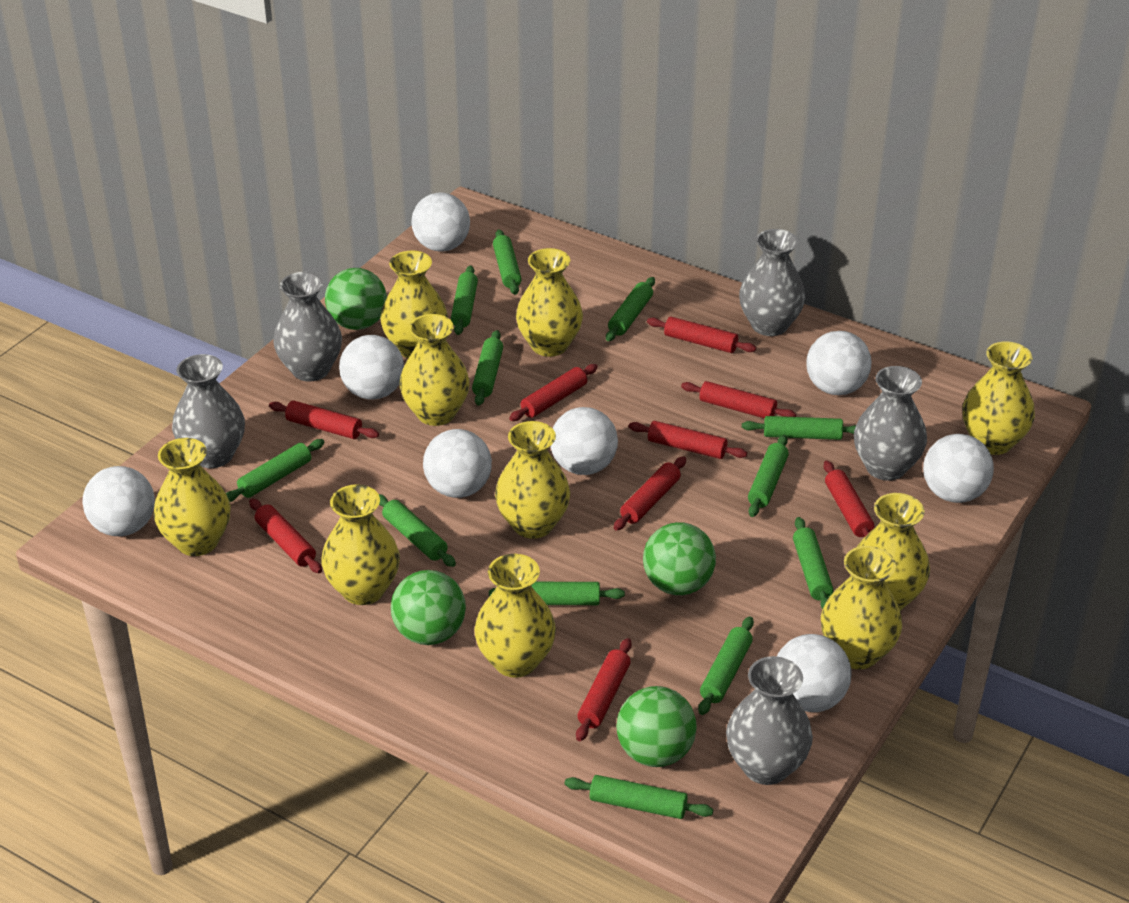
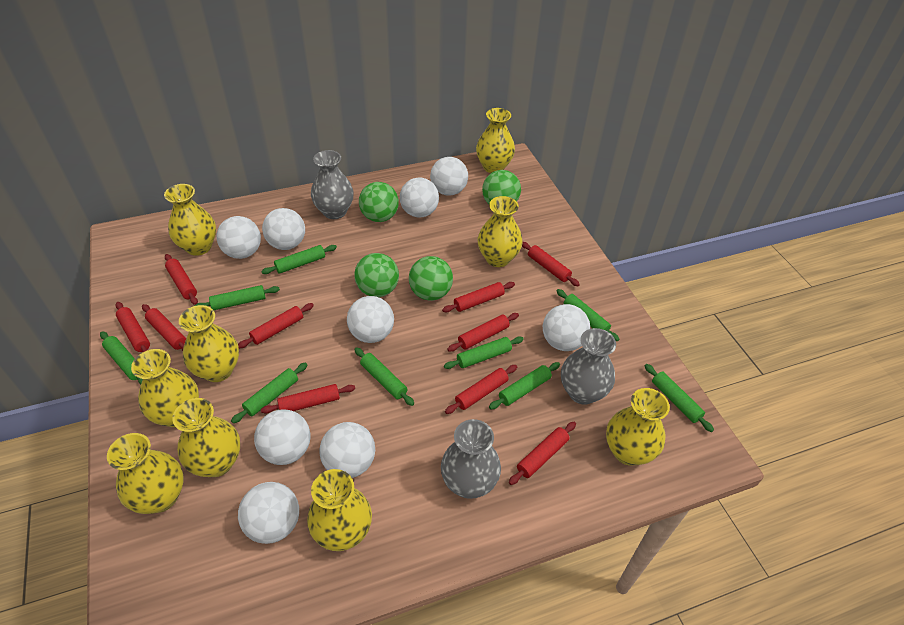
green rolling pin: [226,439,324,502] [379,494,456,567] [451,265,478,335] [472,330,503,406] [489,582,625,605] [493,229,522,295] [564,775,713,819] [606,277,655,341] [698,616,754,715] [742,416,856,440] [748,435,789,517] [793,517,833,609] = 12 -> [100,331,143,384] [195,285,280,310] [231,363,308,423] [261,245,337,274] [354,347,414,406] [444,336,524,369] [489,362,560,409] [557,289,619,341] [645,364,714,432] = 9
grey vase: [172,354,245,468] [273,272,342,381] [726,656,813,785] [739,229,806,336] [854,366,927,481] = 5 -> [311,150,354,219] [441,419,501,499] [561,328,616,405] = 3
red rolling pin: [249,499,322,573] [269,401,379,439] [509,364,598,421] [576,638,632,741] [614,456,686,531] [629,421,747,459] [647,317,756,353] [681,381,796,419] [824,461,874,537] = 9 -> [115,302,150,353] [142,304,186,351] [165,254,198,305] [238,303,314,348] [261,384,355,413] [442,282,515,312] [445,365,517,414] [447,313,519,352] [509,422,576,485] [522,242,580,286] = 10
white ball: [82,466,155,536] [339,335,404,400] [412,192,470,252] [423,429,492,498] [551,407,618,475] [777,634,851,712] [806,331,872,395] [923,434,994,503] = 8 -> [216,216,261,259] [238,482,299,544] [254,409,311,465] [262,208,305,250] [319,422,375,478] [347,296,394,343] [400,177,439,218] [430,157,468,195] [543,304,590,351] = 9
yellow vase: [154,438,231,556] [321,484,400,605] [381,250,448,358] [399,314,470,426] [474,554,556,678] [495,421,570,539] [516,248,583,357] [821,546,902,669] [857,493,930,611] [962,341,1035,455] = 10 -> [107,433,184,514] [131,349,199,427] [164,184,216,256] [172,398,240,477] [179,305,239,382] [307,469,372,551] [476,108,515,173] [478,196,523,267] [606,388,670,465] = 9

